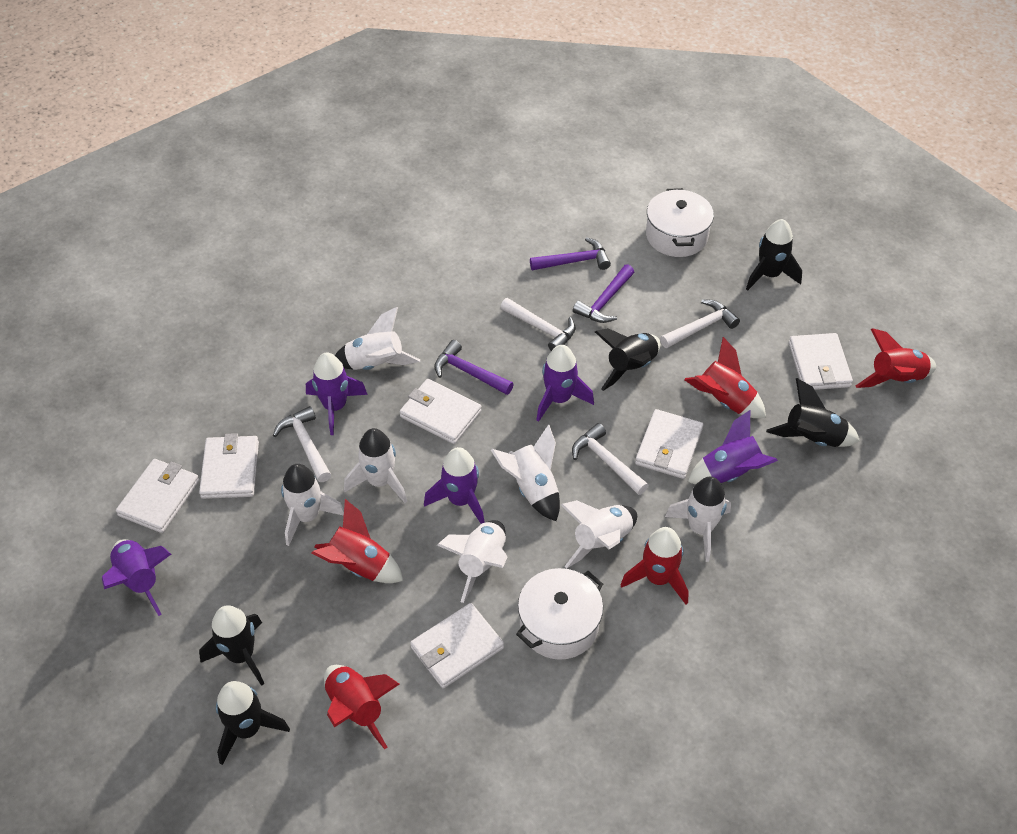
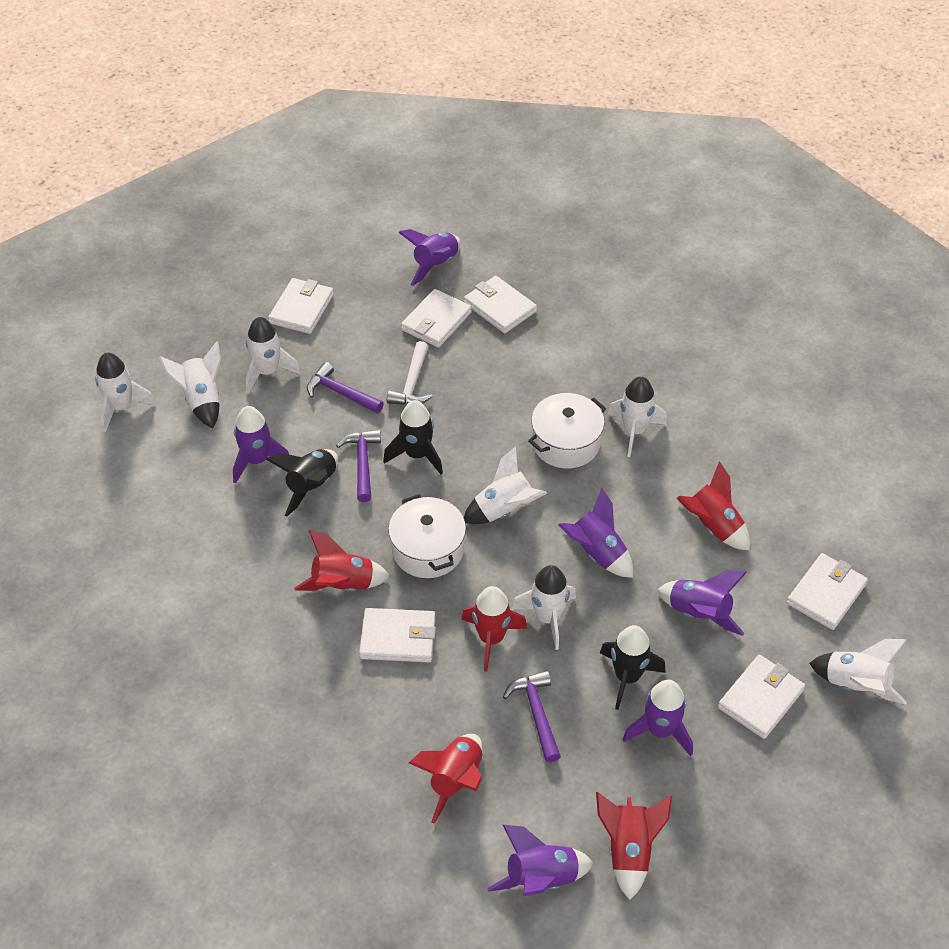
black rocket: [199,605,264,686] [216,681,290,765] [595,328,661,391] [746,219,802,291] [766,378,860,447] = 5 -> [266,449,338,516] [383,400,443,474] [600,625,666,710] = 3
purple rocket: [102,539,171,616] [306,353,368,435] [424,447,485,524] [537,345,594,422] [688,410,778,484] = 5 -> [233,406,289,484] [398,229,461,286] [487,825,593,896] [558,488,633,578] [622,680,693,756] [658,570,747,636] = 6
white hammer: [273,406,331,482] [500,298,576,351] [572,423,648,495] [660,300,740,348] = 4 -> [387,341,432,404] = 1

